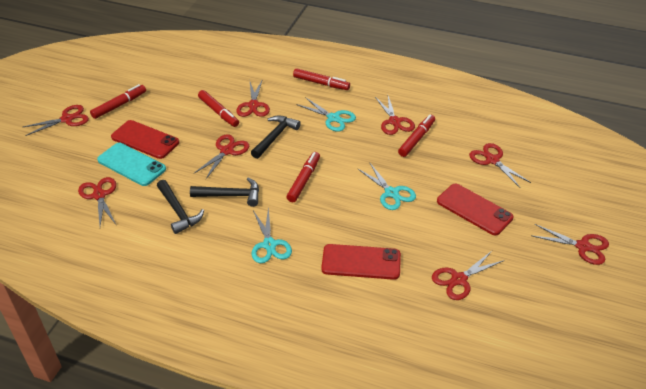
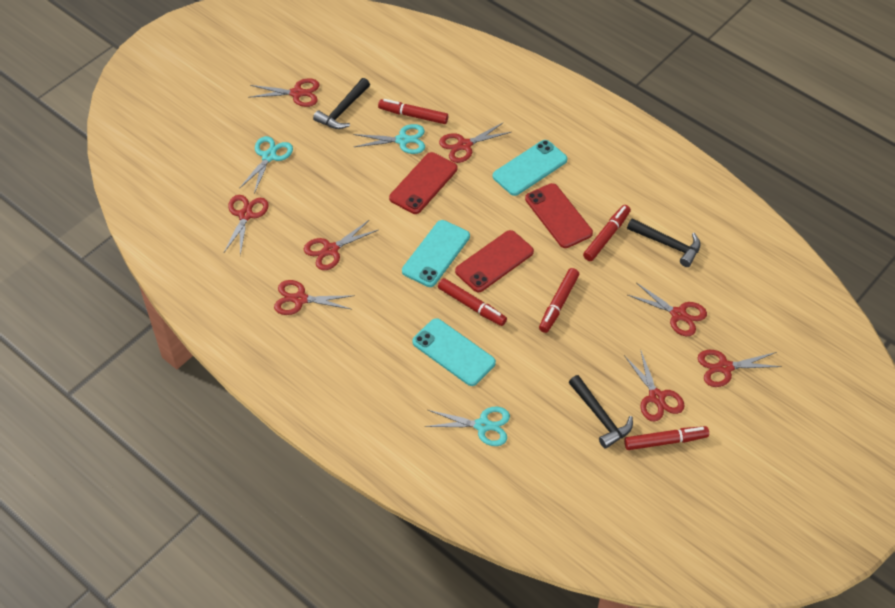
turquoise phone: [97,143,166,186] = 1 -> [402,220,470,287] [412,318,496,386] [493,140,567,196] = 3

